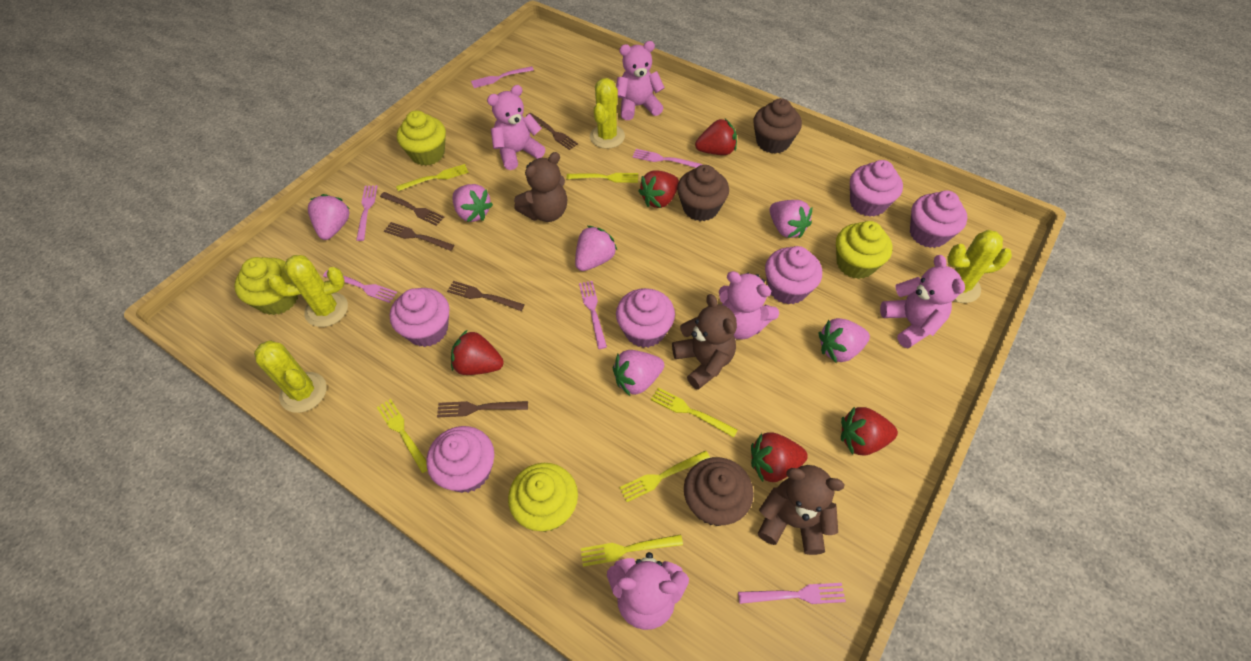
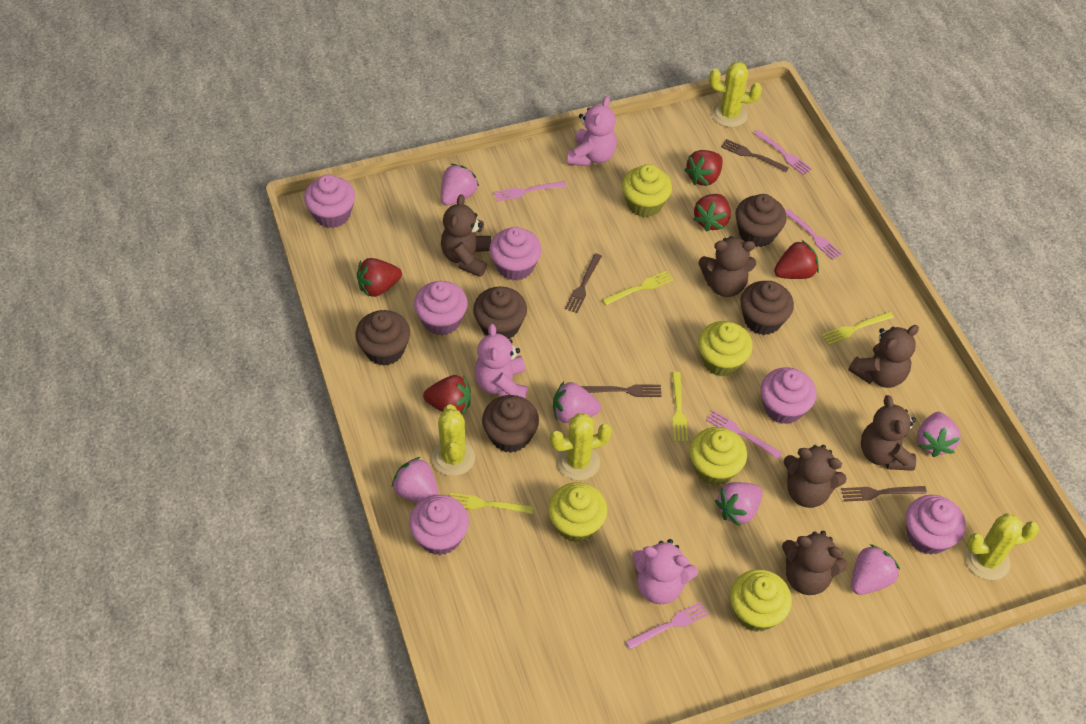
brown cupcake: [677,165,729,221] [684,457,754,526] [753,98,802,154] = 3 -> [355,310,410,366] [473,287,527,339] [482,395,539,453] [735,194,787,247] [740,281,794,335] = 5
brown fork: [380,192,444,226] [384,222,455,251] [437,401,528,417] [447,281,525,311] [526,113,578,150] = 5 -> [565,253,602,313] [581,384,661,397] [721,139,789,172] [841,486,927,502] = 4
brown teddy bear: [514,152,567,222] [672,294,737,390] [758,465,845,555] = 3 -> [441,194,491,277] [699,236,756,297] [782,531,848,595] [783,445,847,508] [848,325,919,388] [861,395,916,471] = 6
pink fork: [323,270,397,303] [356,185,378,241] [471,66,534,88] [579,281,607,349] [632,149,703,168] [738,583,846,604] = 6 -> [494,181,566,202] [626,602,709,650] [706,410,782,459] [754,130,812,175] [785,209,842,260] = 5
pink teddy bear: [487,85,545,170] [607,552,689,630] [616,41,665,120] [719,271,779,339] [880,255,965,348] = 5 -> [474,324,527,399] [567,96,617,166] [632,539,698,605] = 3
yellow cupcake: [234,257,298,315] [397,110,446,166] [508,463,578,532] [836,221,893,279] = 4 -> [548,482,607,542] [622,164,672,217] [690,427,747,486] [698,321,753,377] [730,569,792,632] = 5
yellow fork: [377,399,427,473] [396,164,469,191] [567,173,638,183] [581,534,683,566] [619,451,710,502] [651,388,737,438] = 6 -> [450,493,533,514] [602,271,673,305] [672,372,688,442] [822,312,894,345] = 4

